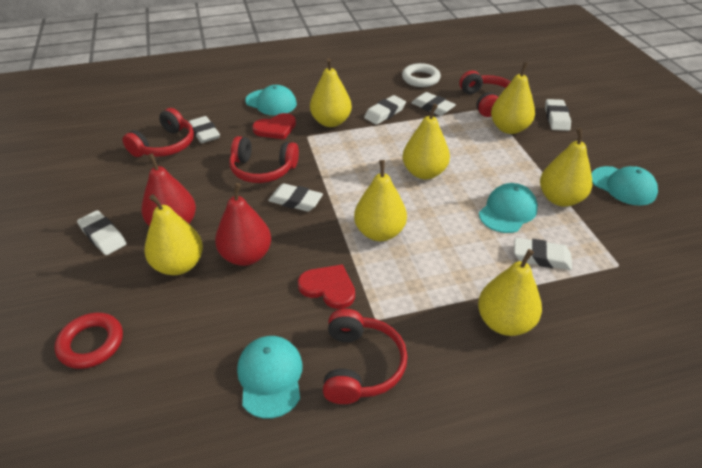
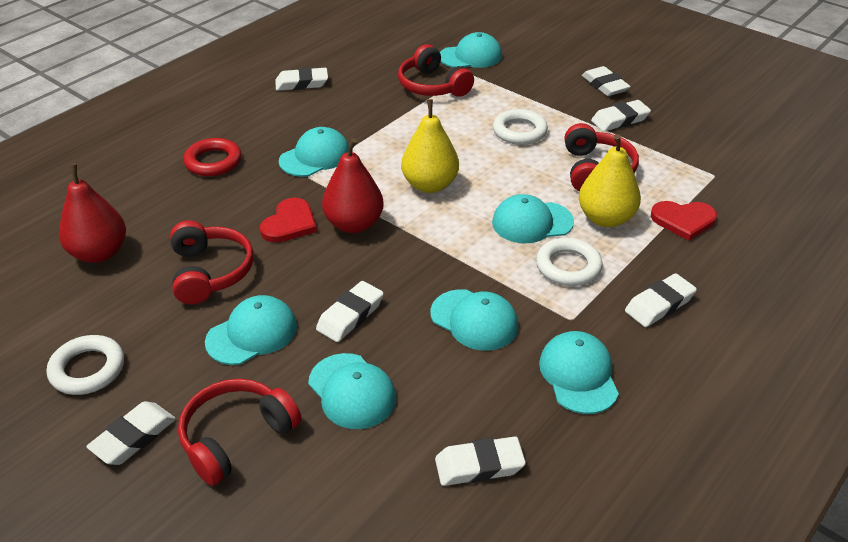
turquoise cap: [237,336,303,419] [245,85,297,116] [479,183,538,233] [591,166,658,206] = 4 -> [205,295,297,365] [279,127,349,177] [308,353,396,429] [430,289,518,351] [440,32,502,68] [492,194,574,243] [539,331,619,414] = 7
white ring: [402,63,441,87] = 1 -> [47,335,124,395] [493,109,548,145] [536,238,603,286] = 3
yellow pear: [144,194,203,275] [310,58,352,127] [354,160,407,241] [403,104,450,179] [478,249,542,336] [491,62,535,134] [540,128,592,207] = 7 -> [401,99,459,193] [579,134,641,227] = 2

